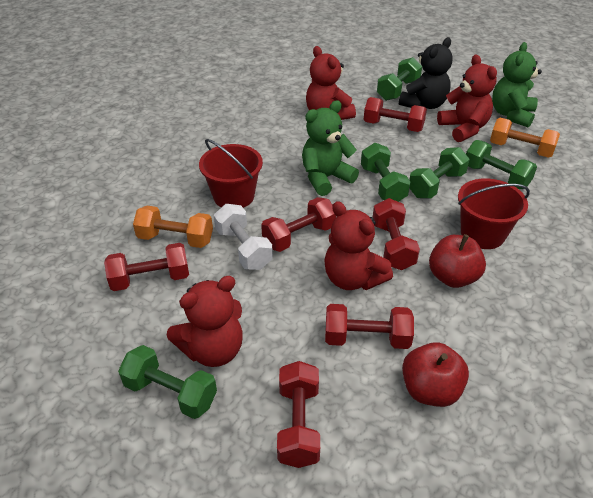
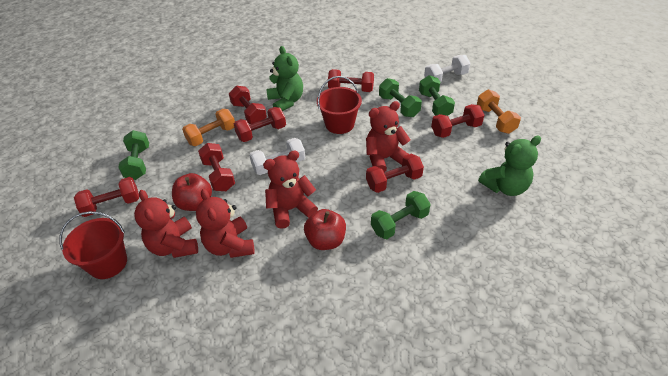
black teddy bear: [399,37,453,109] = 1 -> none = 0
green dumbbell: [118,345,217,419] [361,143,410,202] [377,57,422,101] [409,147,470,199] [466,140,537,189] = 5 -> [118,130,149,180] [371,191,431,239] [379,78,422,117] [419,75,455,116] = 4
red dumbbell: [104,243,189,291] [261,197,336,252] [277,361,320,468] [325,304,414,349] [364,97,427,132] [373,198,420,270] = 6 -> [74,177,139,217] [198,143,235,191] [229,86,267,124] [234,107,286,142] [328,69,374,92] [366,154,424,193] [431,104,484,138] = 7
white dumbbell: [214,204,273,270] = 1 -> [249,138,305,175] [424,55,471,83] = 2

